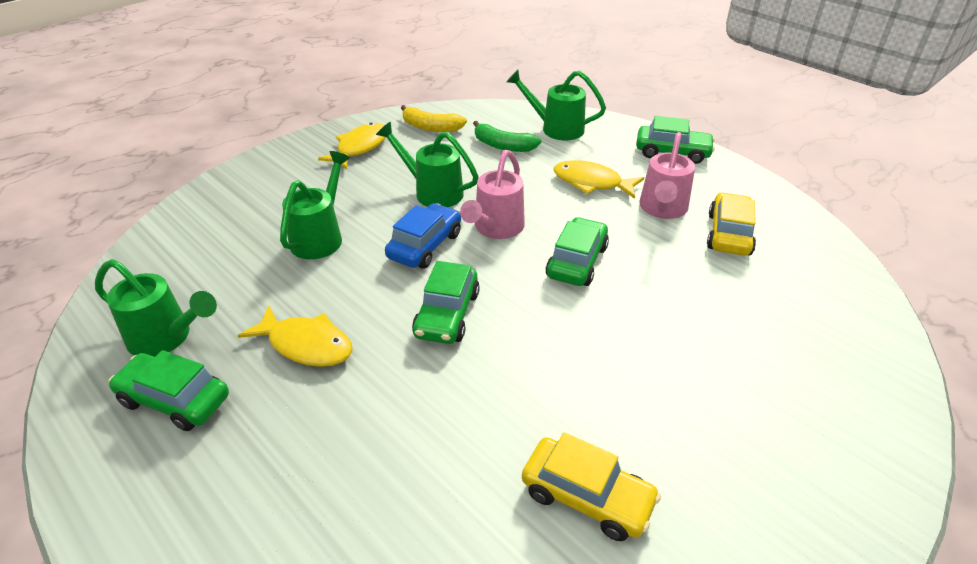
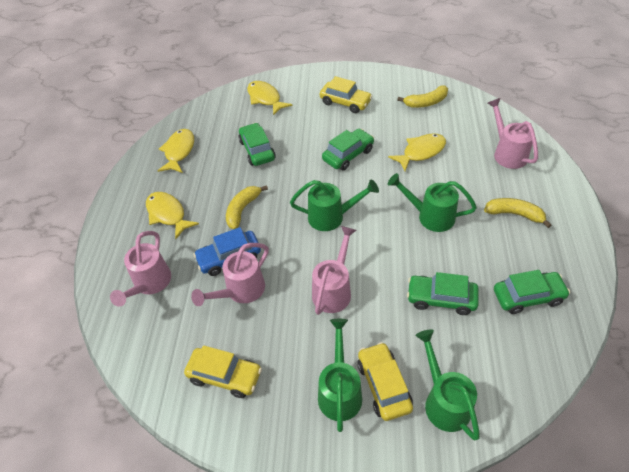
green banana: [473,121,541,152] = 1 -> none = 0
pink watering can: [460,150,525,239] [639,132,695,219] = 2 -> [110,231,171,307] [191,243,269,306] [312,226,356,315] [488,98,538,169] = 4
yellow banana: [401,105,467,132] = 1 -> [226,185,268,229] [397,85,448,108] [484,198,552,228] = 3
yellow car: [522,432,661,541] [707,192,756,256] = 2 -> [184,345,262,398] [320,76,372,113] [358,342,413,421] = 3
yellow fish: [237,306,353,367] [318,123,386,169] [554,160,644,199] = 3 -> [146,192,199,239] [158,129,194,173] [247,81,293,116] [388,133,446,171] = 4

